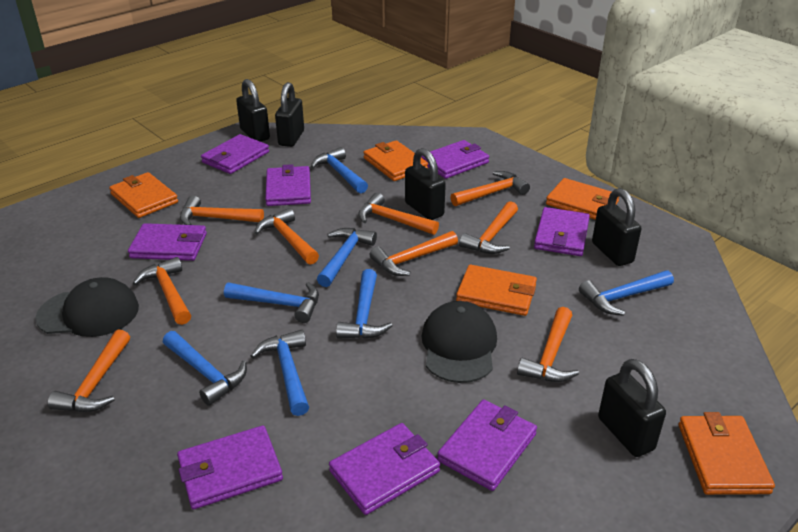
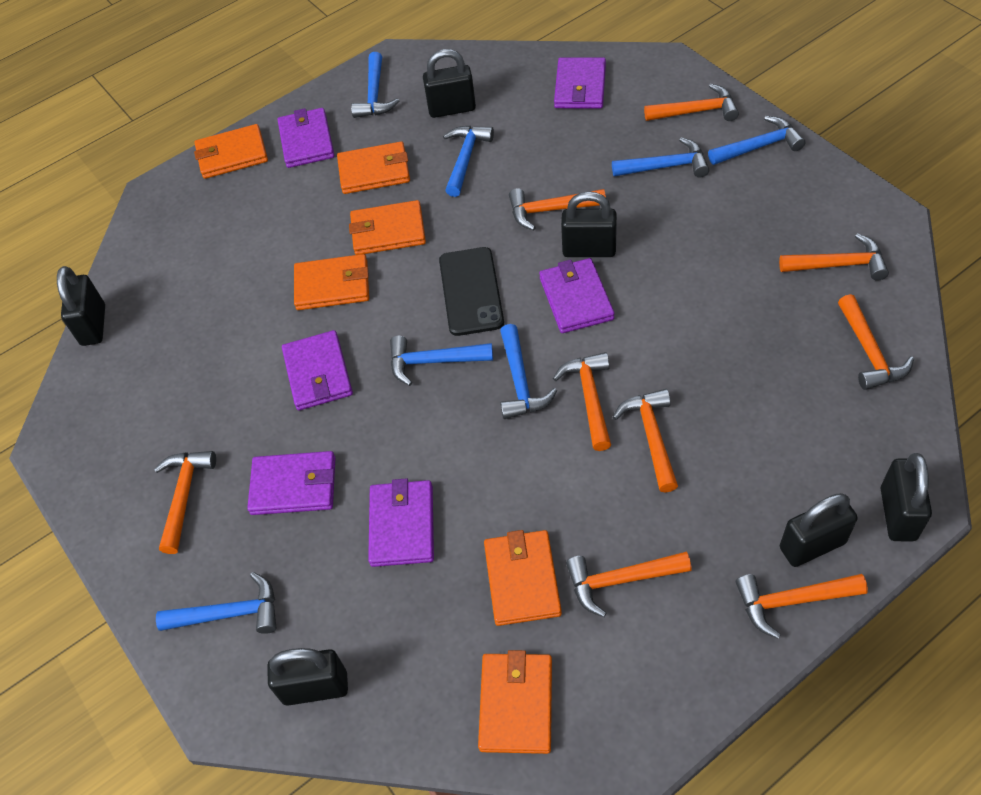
black cap: [35,277,139,337] [422,301,497,383] = 2 -> none = 0
black padlock: [236,79,270,142] [275,82,304,147] [405,148,446,220] [592,188,641,266] [598,359,666,457] = 5 -> [57,266,105,346] [267,648,348,706] [423,49,476,118] [561,191,617,257] [780,493,858,567] [880,453,932,542] = 6
black phone: none = 0 -> [439,247,504,336] = 1
orange wallet: [109,172,178,218] [363,140,428,181] [456,265,537,316] [546,178,620,220] [679,412,775,495] = 5 -> [194,124,268,179] [294,254,369,310] [337,142,410,194] [349,200,426,255] [478,650,552,754] [484,530,562,626] = 6
purple wallet: [128,223,207,261] [177,425,283,509] [201,134,269,174] [265,164,311,206] [329,423,440,515] [421,140,489,179] [437,400,537,491] [534,207,590,256] = 8 -> [247,451,335,515] [278,108,335,168] [282,330,353,410] [368,478,434,567] [539,258,615,333] [554,57,606,109] = 6

